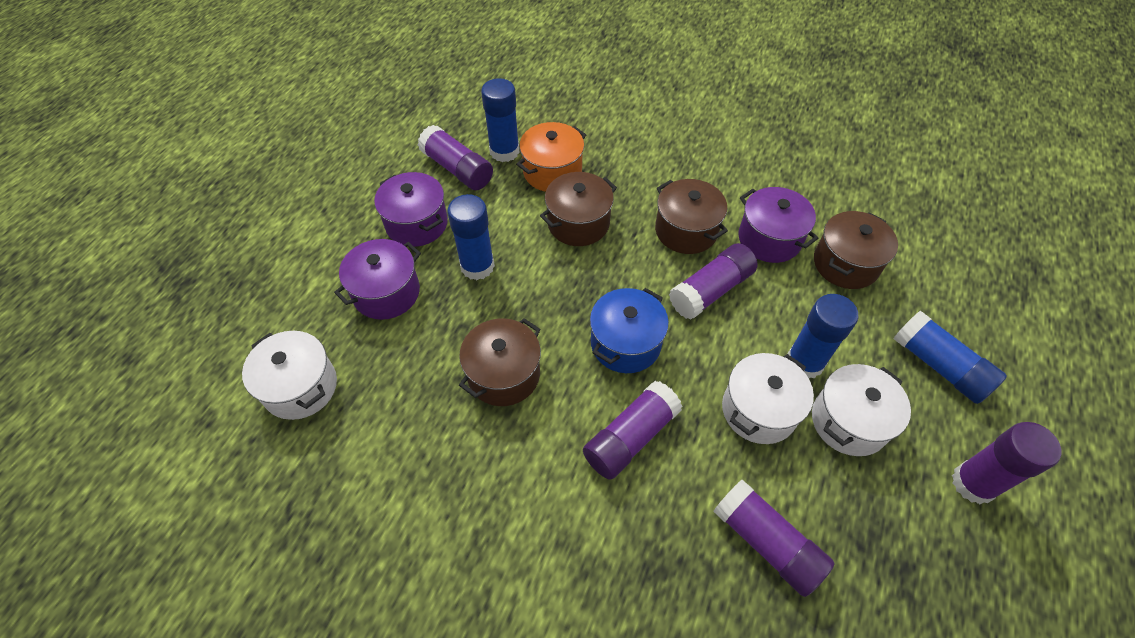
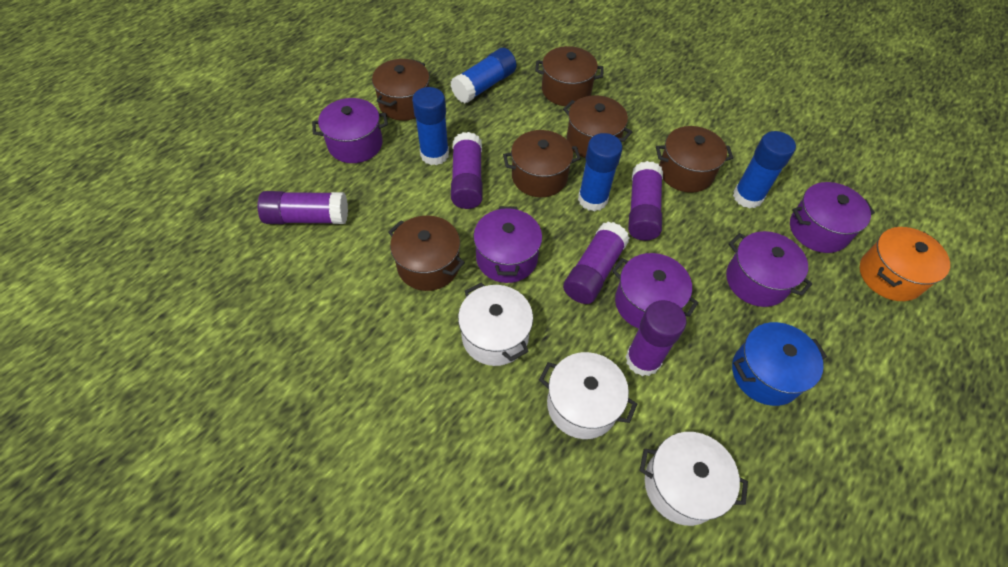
brown pot: [459,318,541,406] [540,172,617,246] [655,179,728,254] [814,211,898,289] = 4 -> [372,59,429,121] [388,216,465,291] [503,130,581,197] [535,46,604,106] [563,95,632,158] [656,126,733,193] = 6
purple pot: [334,239,421,320] [374,172,448,247] [738,187,818,263] = 3 -> [312,98,388,163] [473,206,542,283] [612,253,698,329] [726,231,812,307] [790,182,875,253] = 5

